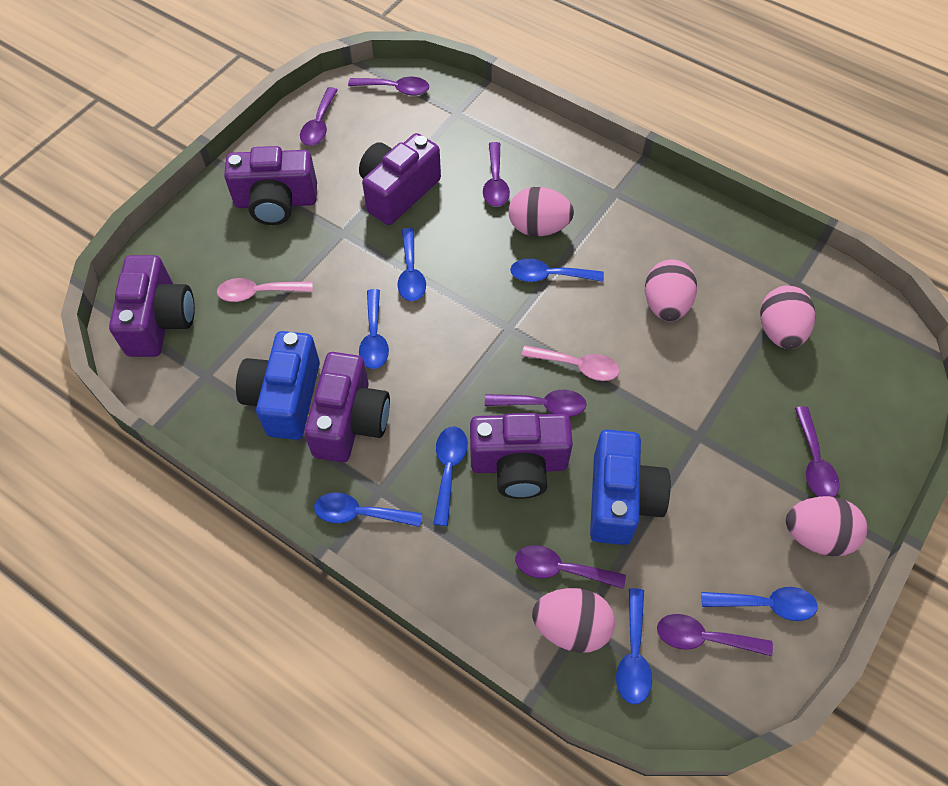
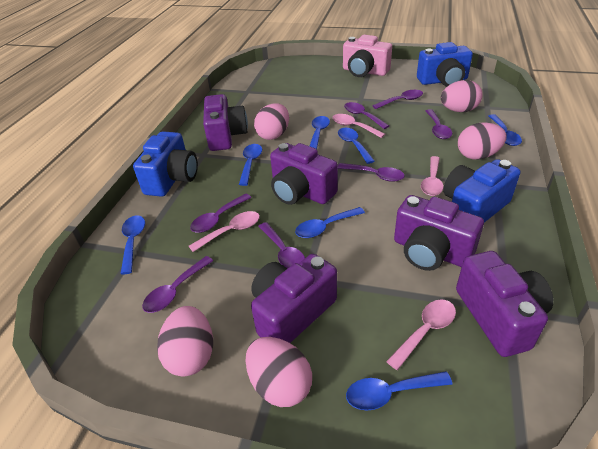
blue camera: [236,331,320,440] [590,429,670,545] = 2 -> [133,131,198,197] [417,42,473,87] [443,159,520,223] = 3
pink camera: none = 0 -> [343,35,392,77] = 1
pink spoon: [217,278,313,302] [521,345,620,381] = 2 -> [189,211,260,252] [332,114,385,138] [386,299,456,370] [421,156,444,196] = 4

